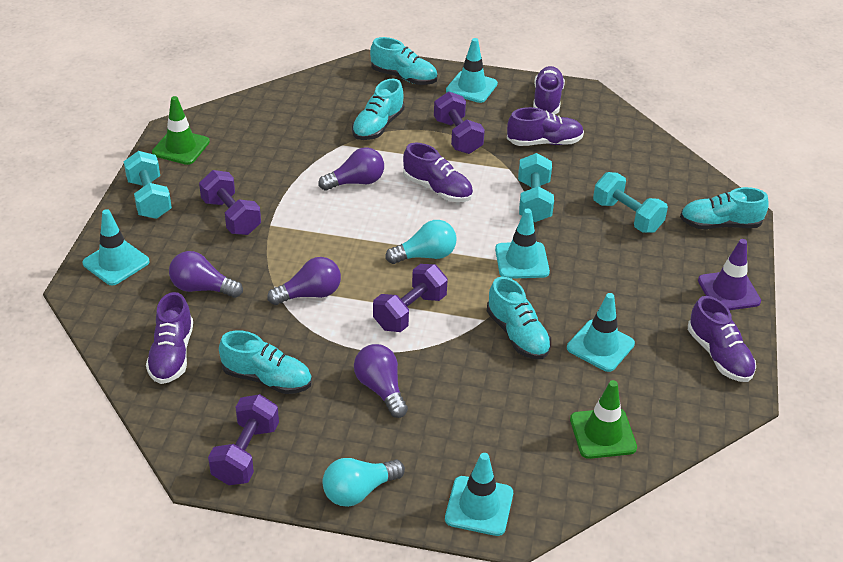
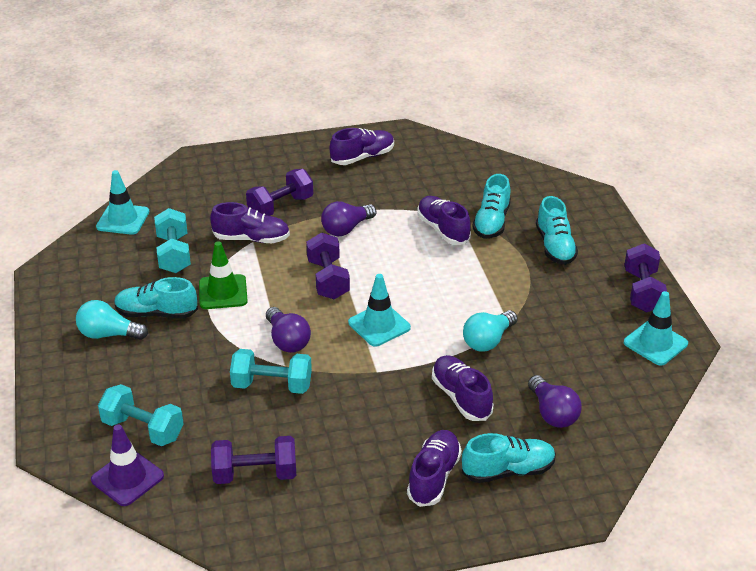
green traffic cone: [152,96,210,165] [570,380,637,459] = 2 -> [199,241,248,309] = 1
purple light bulb: [169,251,243,298] [267,257,341,305] [319,147,384,191] [354,344,408,418] = 4 -> [266,307,311,353] [321,201,376,236] [528,375,582,428] = 3
turquoise shoe: [219,330,312,394] [352,79,405,140] [370,37,438,85] [487,277,551,359] [680,187,769,229] = 5 -> [114,277,198,318] [462,433,556,483] [472,174,511,239] [536,196,578,265] = 4
turquoise traffic cone: [82,209,149,285] [445,453,513,536] [446,38,498,103] [495,208,550,279] [567,293,635,372] = 5 -> [96,170,149,235] [348,274,411,347] [624,291,688,366] = 3

